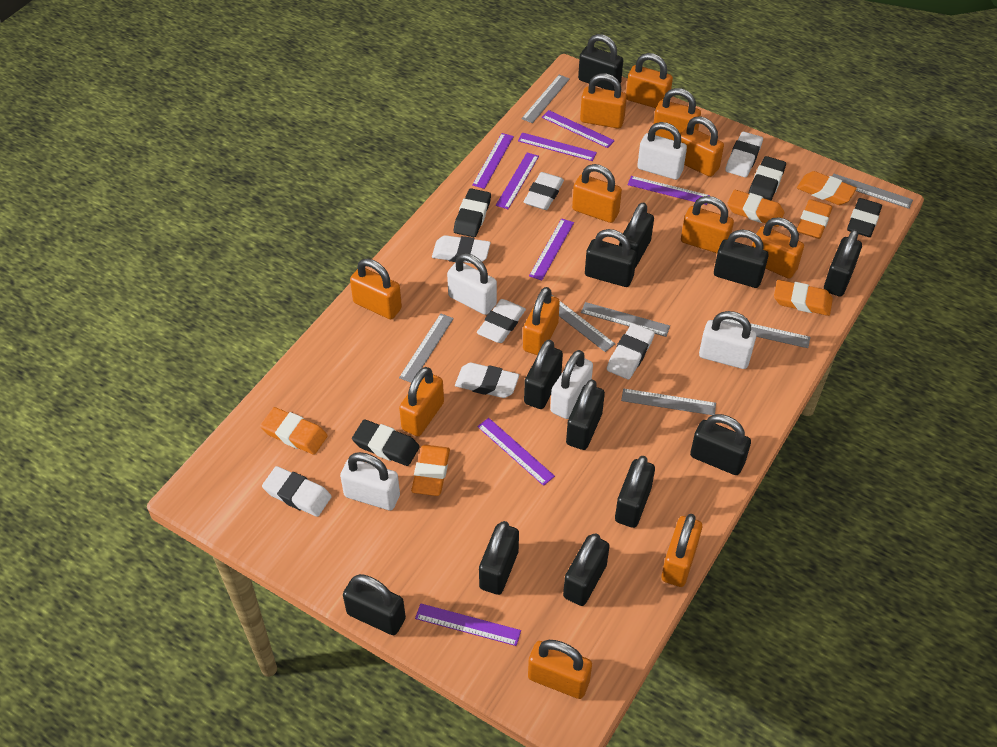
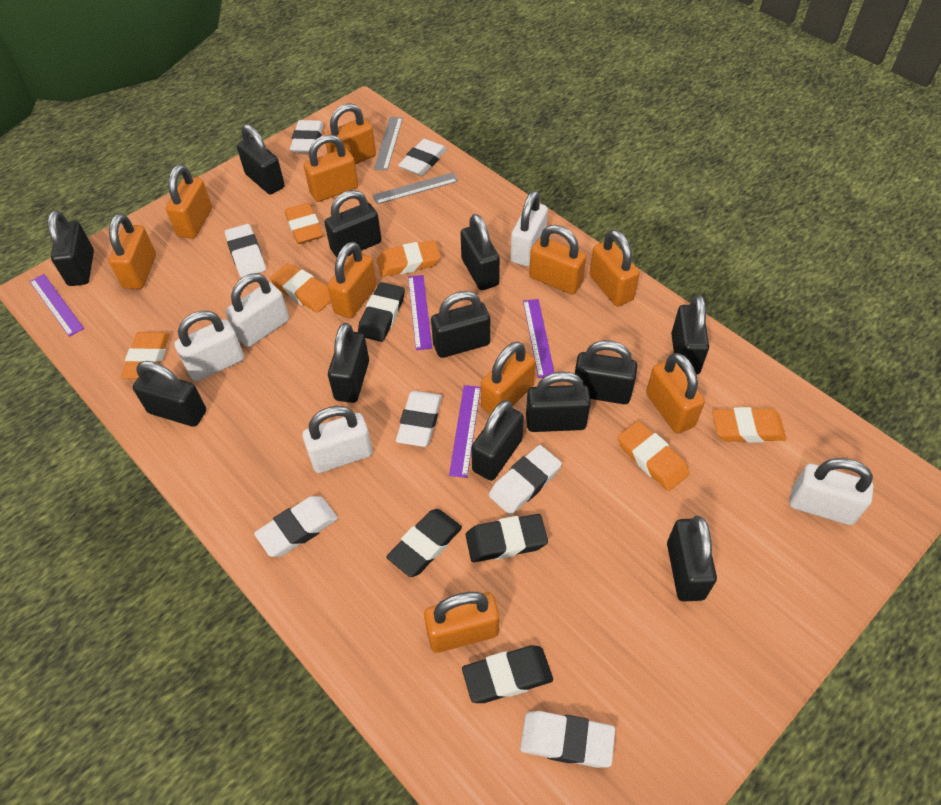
grey ruler: [399,314,454,383] [521,75,570,123] [551,295,615,352] [581,302,670,337] [621,388,716,415] [722,319,810,348] [833,174,913,209] = 7 -> [372,172,458,204] [374,117,403,171] = 2
orange padlock: [350,259,402,319] [399,367,444,436] [523,287,560,355] [528,640,592,699] [572,164,622,223] [580,73,627,129] [626,53,673,108] [653,88,701,140] [661,514,702,587] [680,116,724,177] [681,196,734,253] [752,217,804,279] = 12 -> [109,213,156,289] [166,164,212,239] [304,134,358,202] [324,103,376,164] [327,242,377,318] [424,592,499,653] [481,341,536,414] [529,225,586,294] [589,230,640,306] [646,353,705,434] = 10
purple ruler: [415,603,521,646] [472,133,514,189] [477,418,555,486] [496,152,539,209] [518,132,597,161] [529,218,574,280] [542,110,615,148] [627,176,710,205] = 8 -> [29,274,84,337] [408,275,432,350] [449,385,481,478] [523,299,555,378] = 4

